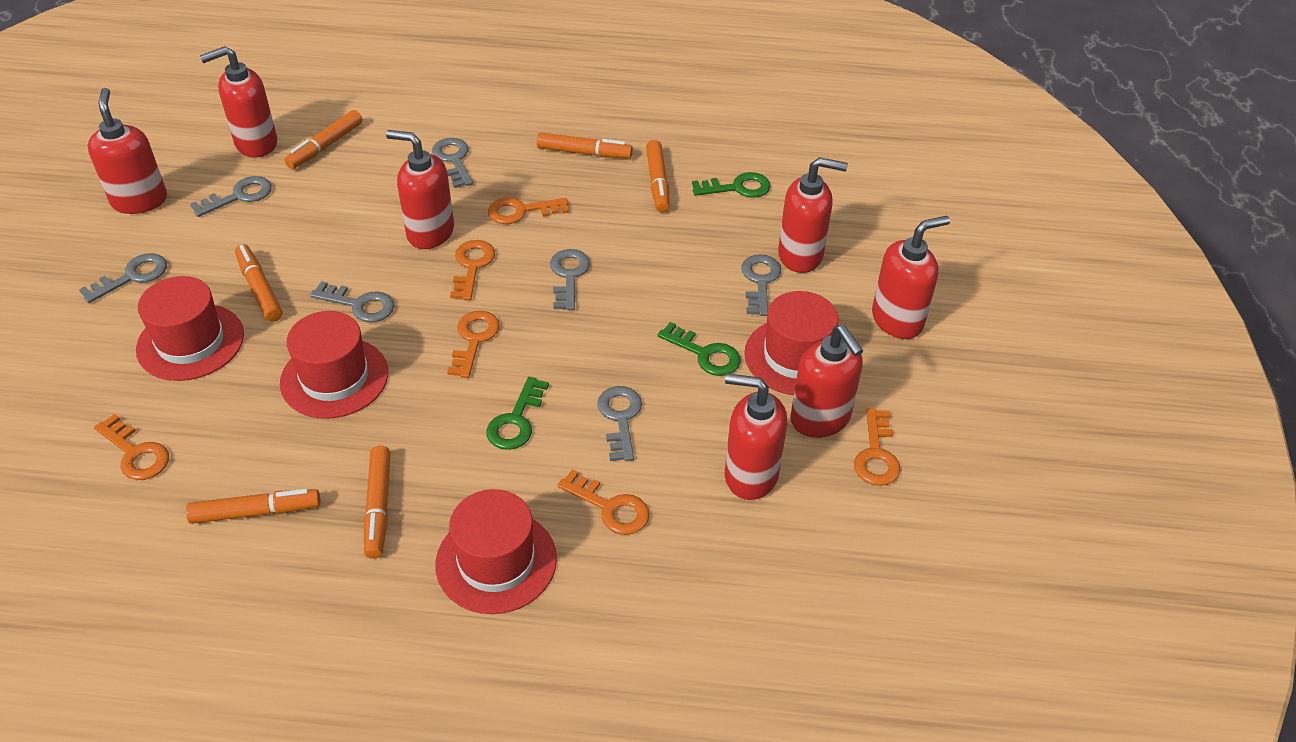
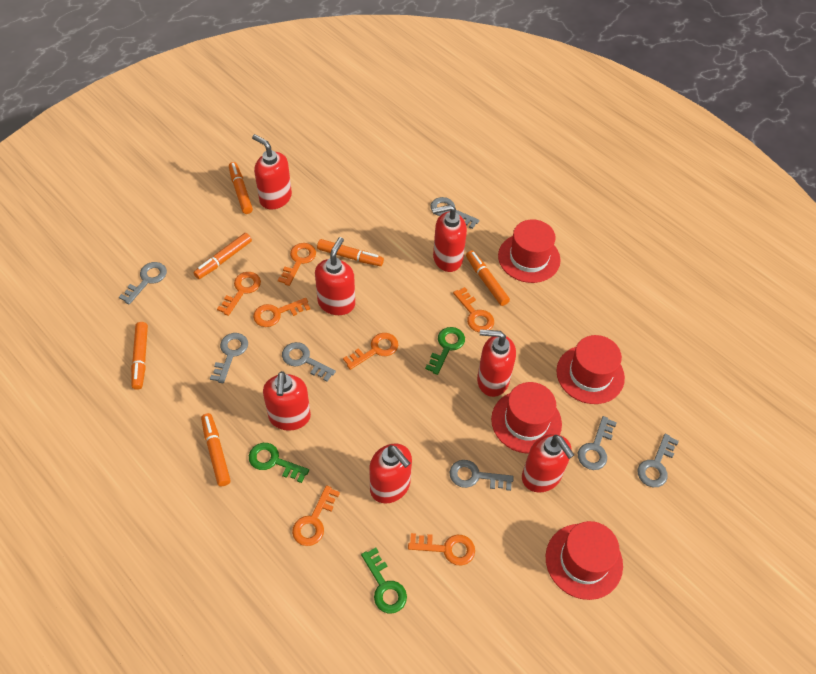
orange key: [94,414,169,480] [447,311,500,378] [450,240,495,300] [488,198,569,224] [557,469,649,535] [854,408,901,486] = 6 -> [217,272,261,316] [253,298,310,327] [278,243,316,286] [292,485,340,546] [343,333,398,370] [408,533,475,566] [453,287,494,332] = 7

